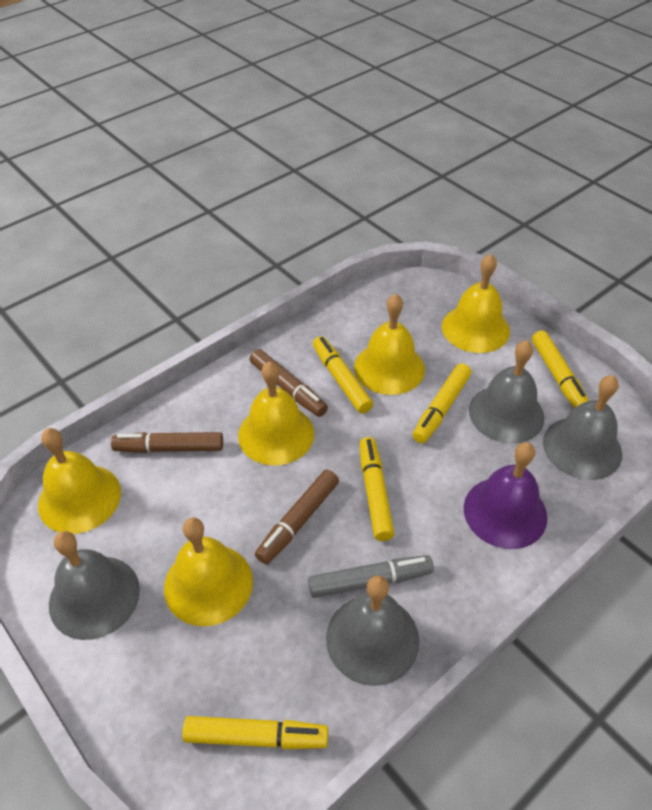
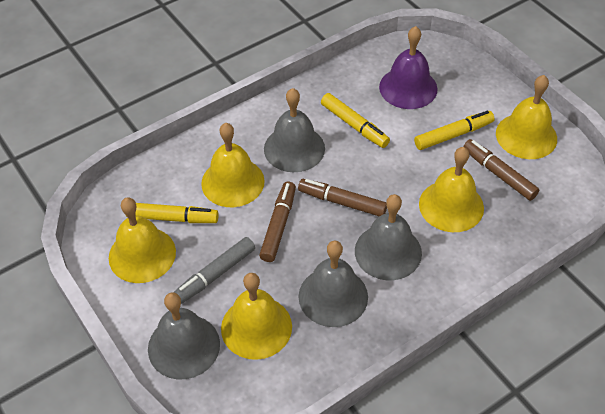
yellow marker: [182,716,328,749] [313,336,373,413] [360,437,394,541] [412,363,472,443] [532,330,589,408] = 5 -> [126,203,219,223] [321,93,390,148] [414,111,495,150] = 3

